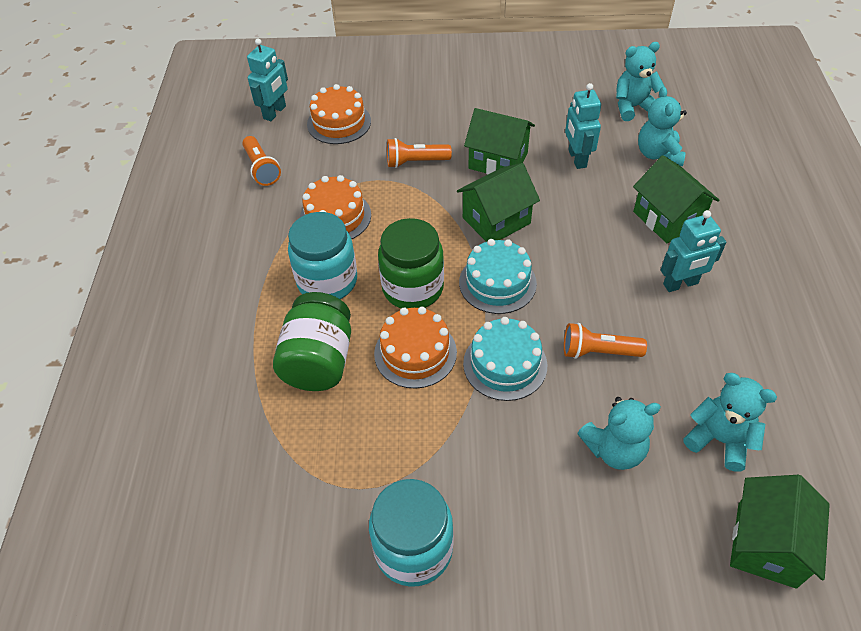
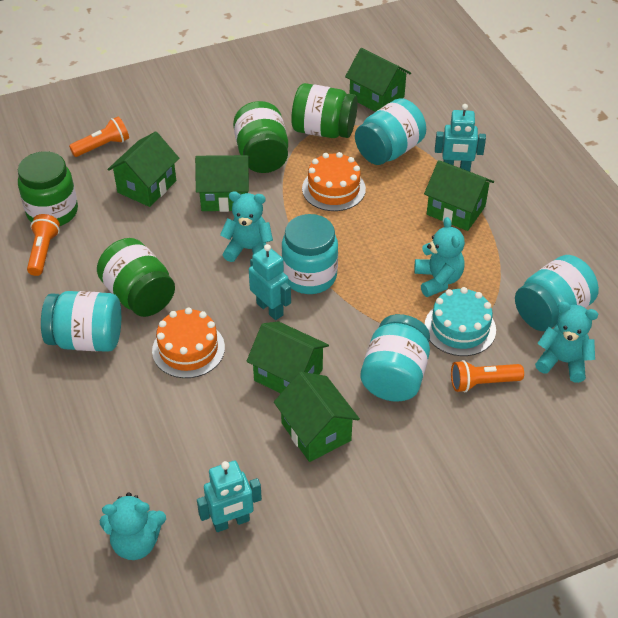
green house: [457,163,540,242] [464,108,535,174] [633,155,719,243] [730,475,830,589] = 4 -> [107,131,179,207] [195,155,250,212] [247,321,329,393] [274,372,360,462] [345,48,411,112] [424,160,494,231] = 6
green jar: [273,292,351,391] [378,218,444,308] = 2 -> [18,151,78,226] [97,238,175,317] [233,101,288,173] [291,83,358,138] = 4
orange cake: [300,175,371,239] [307,84,371,144] [374,307,457,389] = 3 -> [152,307,225,378] [302,152,366,211] = 2
turquoise cake: [459,239,537,314] [463,317,547,401] = 2 -> [425,287,496,356] = 1
turquoise jar: [288,212,357,299] [369,479,454,587] = 2 -> [41,291,121,352] [282,214,338,294] [355,98,426,165] [361,314,430,402] [515,255,599,331] = 5

